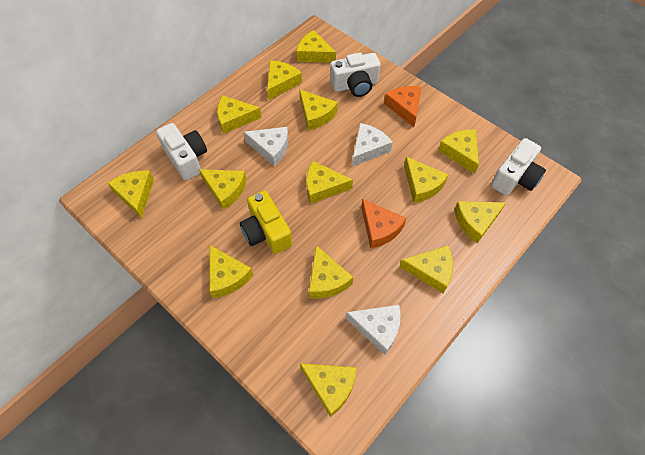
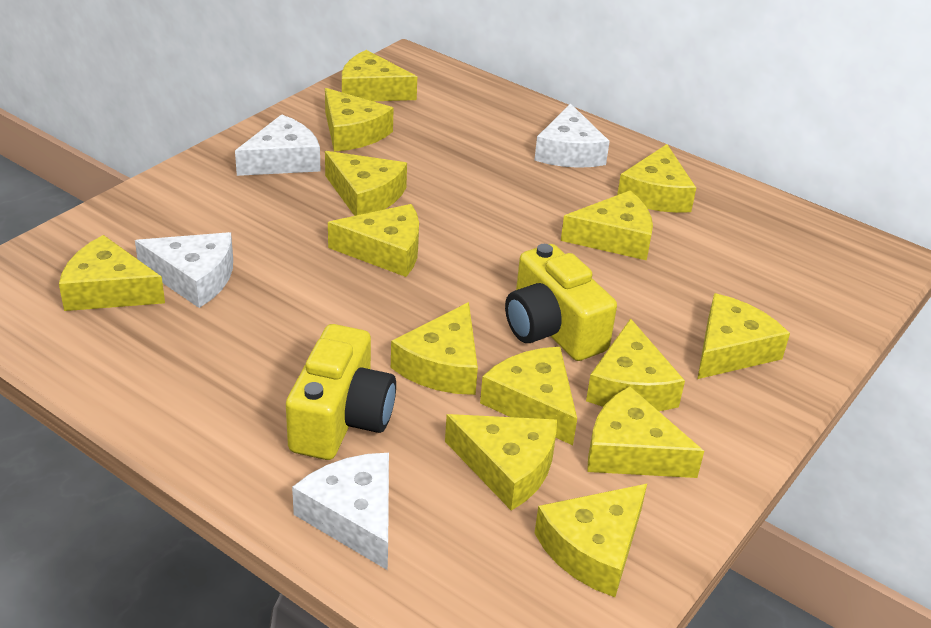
orange cheese: [361,199,406,248] [384,86,421,127] = 2 -> none = 0
white camera: [156,123,207,180] [330,52,380,97] [491,138,546,196] = 3 -> none = 0
white cheese: [244,127,288,166] [346,305,401,355] [352,123,393,167] = 3 -> [135,232,233,308] [235,114,320,176] [292,453,389,570] [534,103,610,168] = 4
yellow camera: [240,191,292,254] = 1 -> [286,324,396,460] [505,244,617,361] = 2

